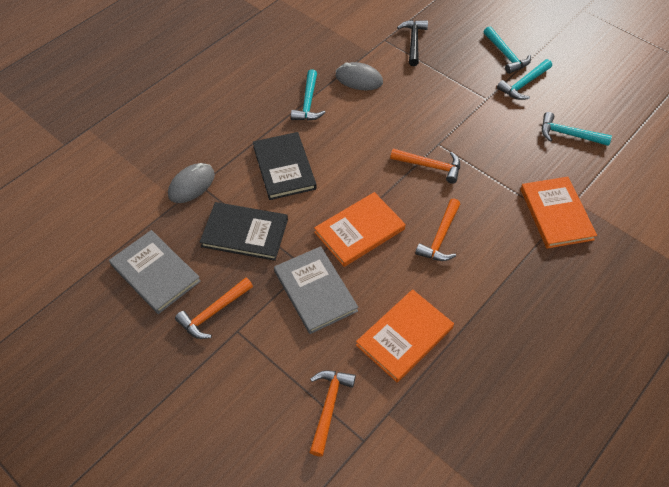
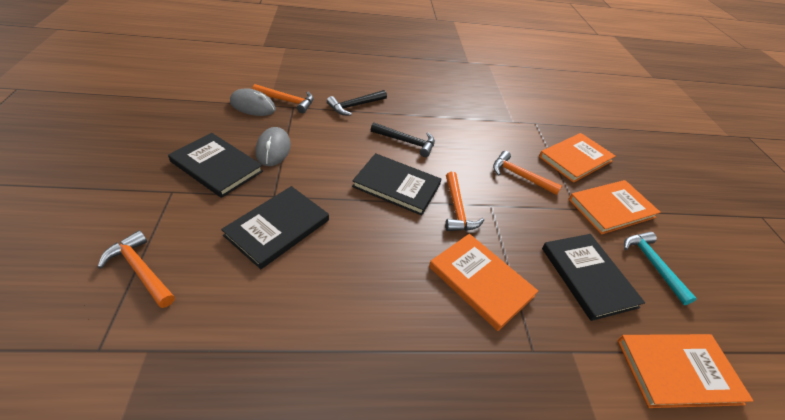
black book: [200,202,288,261] [253,132,317,200] = 2 -> [168,133,263,198] [221,186,329,269] [352,153,442,216] [542,234,645,321] = 4
black hammer: [397,20,428,66] = 1 -> [327,90,387,116] [371,122,435,157] = 2
grey book: [109,230,201,314] [274,246,358,334] = 2 -> none = 0
orange book: [314,192,406,267] [356,289,454,382] [521,177,597,248] = 3 -> [429,234,538,331] [539,133,616,183] [568,180,661,235] [617,334,753,408] = 4
turquoise hammer: [291,69,326,121] [484,26,531,74] [497,59,552,100] [542,112,612,146] = 4 -> [624,232,697,305] = 1

